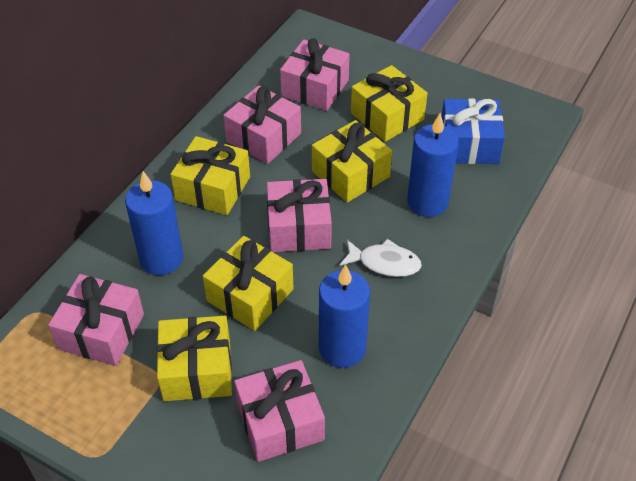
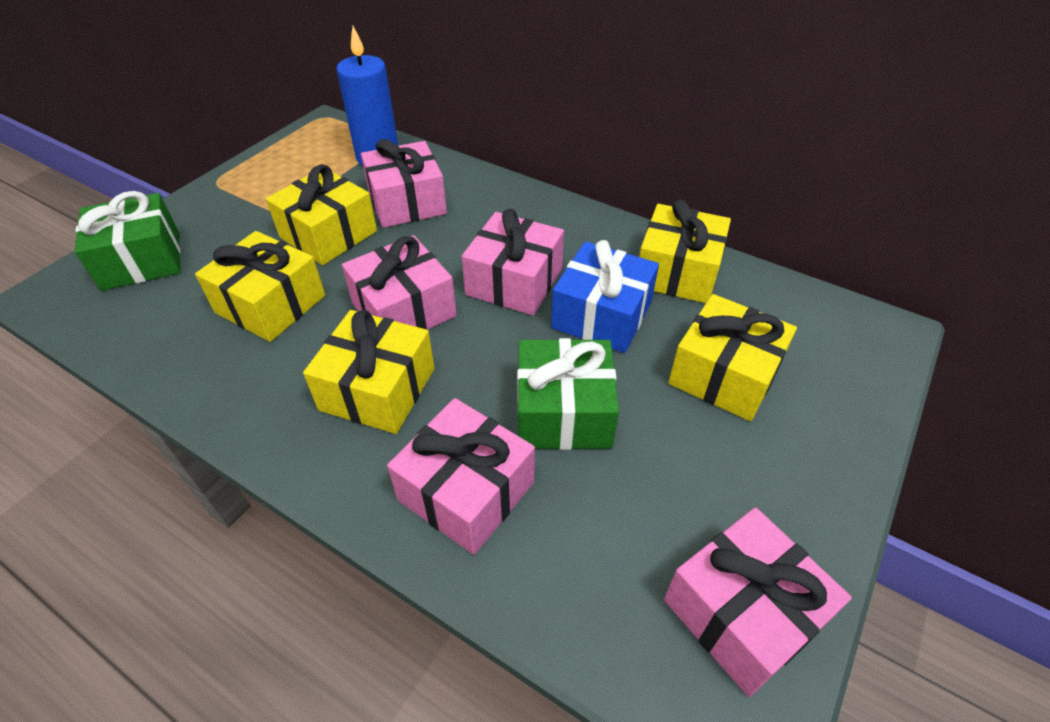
blue candle: [125,171,183,275] [319,264,370,368] [407,113,459,217] = 3 -> [336,26,398,166] = 1
green gift: none = 0 -> [75,191,181,291] [517,338,619,450] = 2
white fish: [339,239,422,277] = 1 -> none = 0

